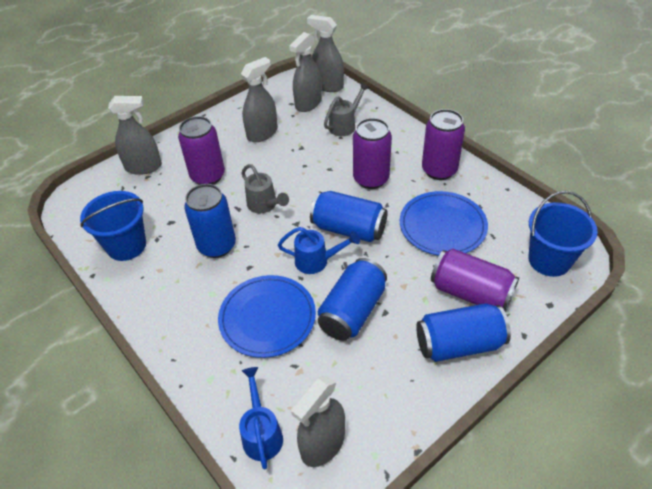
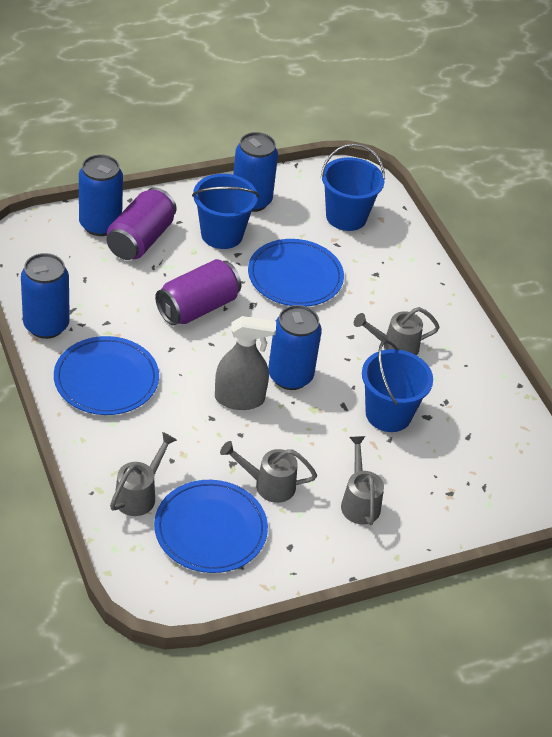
blue bucket: [80,191,146,261] [528,191,598,277] = 2 -> [192,174,259,249] [321,144,385,231] [362,340,433,432] = 3
blue plate: [218,275,316,358] [400,191,488,255] = 2 -> [54,336,159,415] [154,480,268,573] [248,239,344,307] = 3
blue watering can: [239,367,283,470] [278,227,360,274] = 2 -> none = 0
grey spray bottle: [108,96,162,175] [241,57,278,142] [289,32,322,112] [291,376,345,467] [307,15,344,92] = 5 -> [215,316,276,410] = 1
grey watering can: [241,164,289,213] [324,82,370,136] = 2 -> [110,432,177,516] [220,441,317,503] [341,436,384,525] [354,307,440,355] = 4
purple can: [178,116,225,185] [353,118,392,189] [422,109,465,180] [431,249,519,312] = 4 -> [107,188,177,260] [155,259,241,326] = 2

